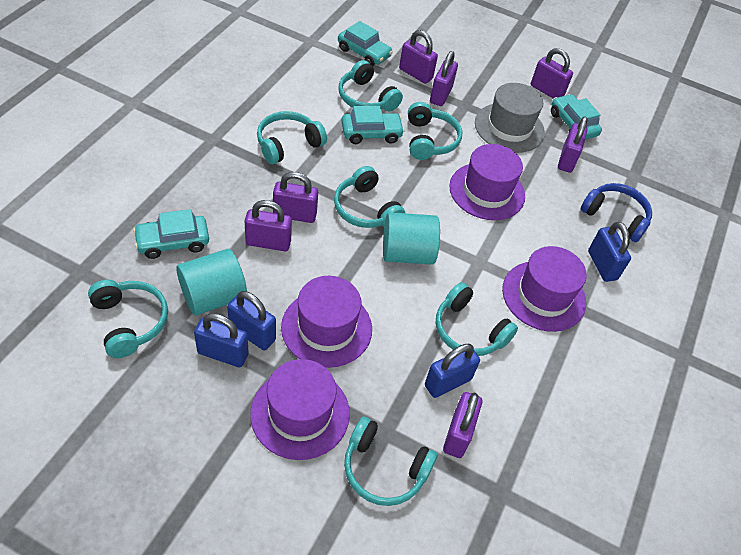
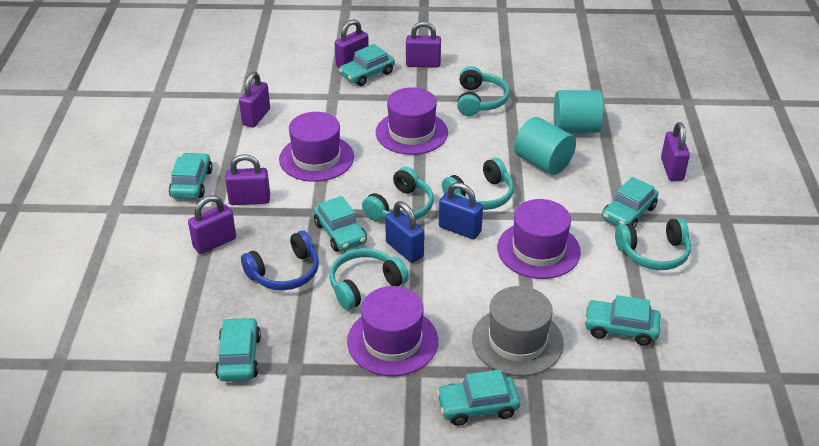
blue padlock: [194,313,249,367] [227,291,276,350] [425,344,480,398] [588,222,631,282] = 4 -> [385,201,424,263] [439,182,483,239] = 2
purple padlock: [245,200,292,251] [273,172,318,223] [399,30,438,84] [430,51,458,106] [443,392,482,458] [531,48,573,98] [558,116,588,173] = 7 -> [188,195,236,254] [225,154,270,205] [239,72,270,127] [335,19,369,68] [406,21,441,68] [661,122,690,181] = 6
turquoise car: [133,209,209,259] [338,21,393,66] [342,106,405,144] [551,94,602,139] = 4 -> [169,152,213,199] [215,317,261,381] [314,196,367,252] [339,44,395,86] [436,369,520,426] [584,295,661,346] [602,177,658,228] = 7
turquoise headphones: [88,279,168,358] [257,111,327,164] [334,166,405,228] [339,60,403,111] [344,417,438,506] [408,102,463,160] [435,282,518,356] = 7 -> [329,248,409,310] [362,167,434,221] [442,158,514,210] [457,66,510,116] [615,218,691,270] = 5

